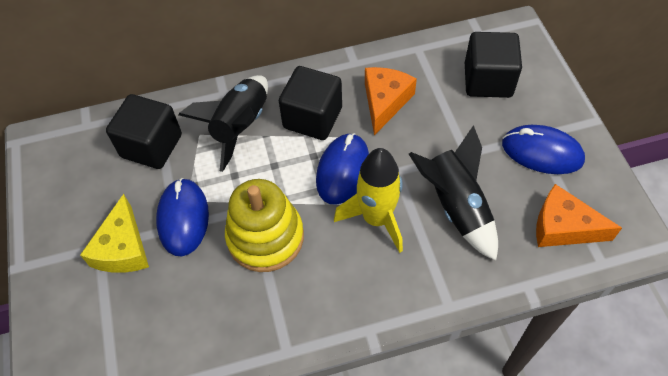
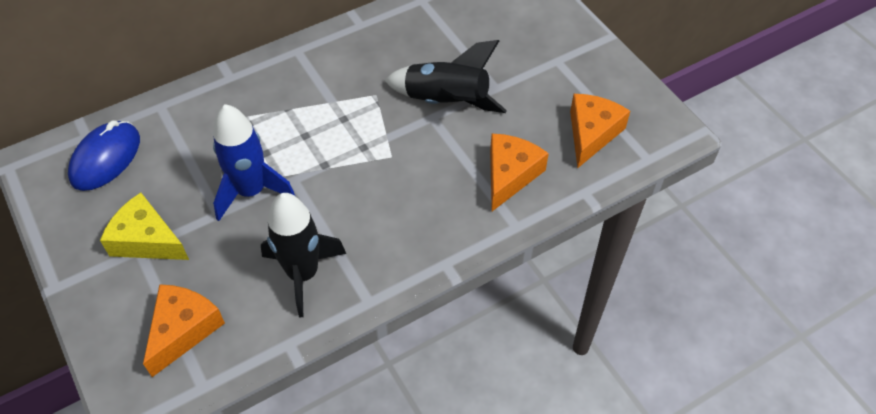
black cube: [106,94,182,169] [279,66,342,140] [465,32,522,98] = 3 -> none = 0
blue mouse: [156,178,209,257] [316,133,369,205] [502,125,585,174] = 3 -> [68,120,140,191] = 1
blue rocket: none = 0 -> [213,104,295,221] = 1
orange cheese: [365,67,417,135] [536,184,622,247] = 2 -> [143,284,225,377] [490,134,549,211] [570,94,630,168] = 3
yellow rocket: [334,148,403,253] = 1 -> none = 0
yellow stacking toy: [225,179,304,272] = 1 -> none = 0

